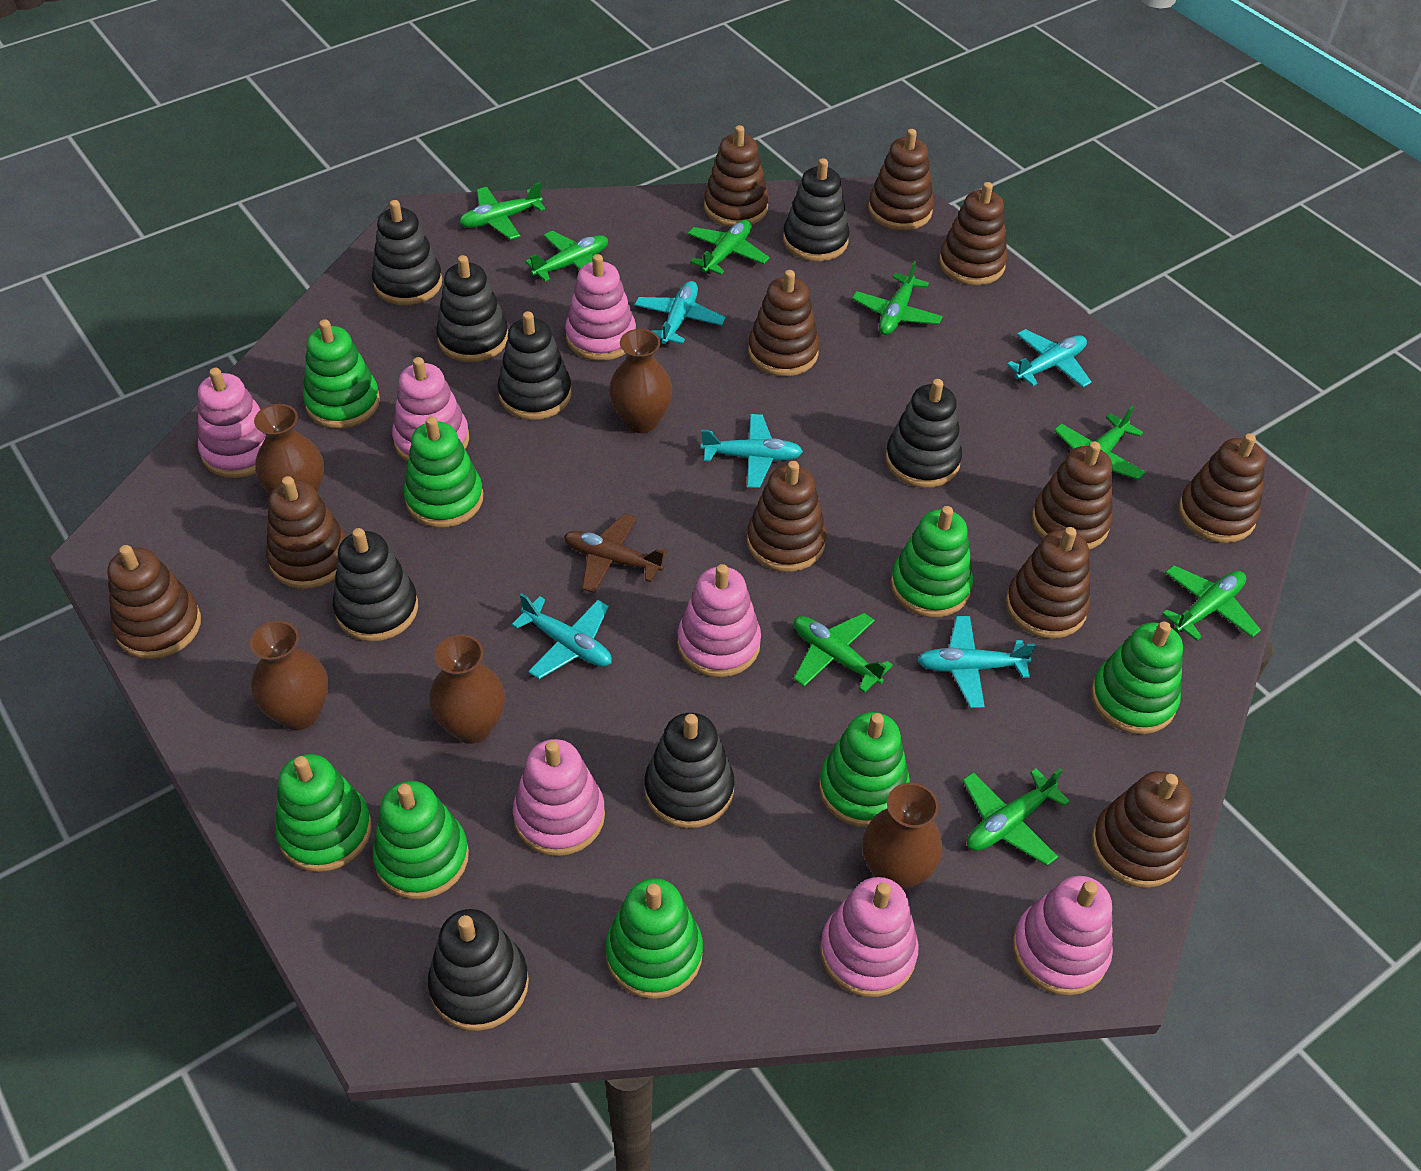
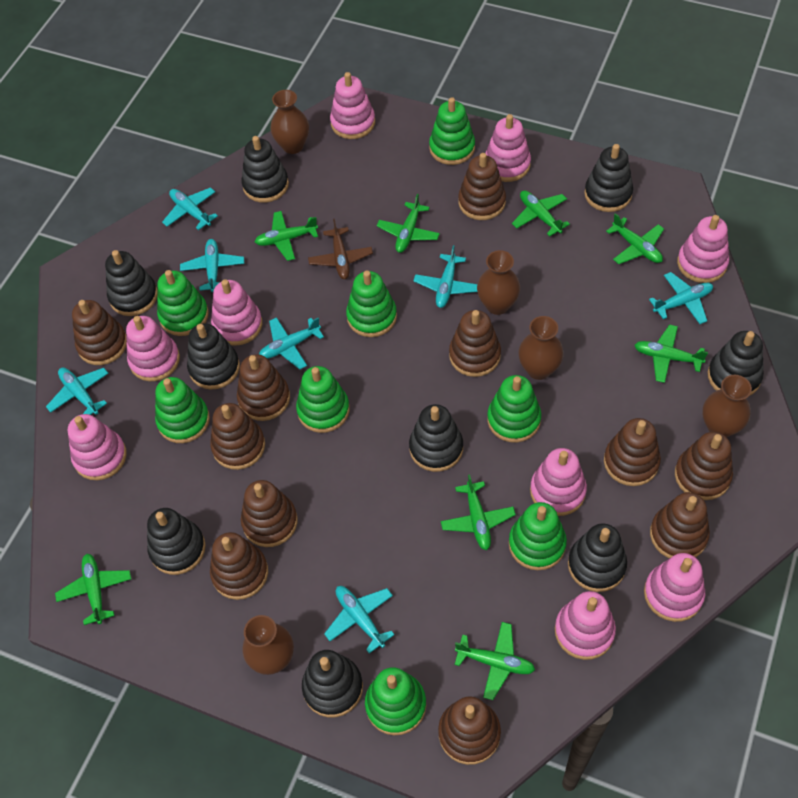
black stacking toy: [333,528,418,641] [372,200,442,305] [428,909,529,1031] [436,255,508,362] [498,311,572,420] [645,713,735,828] [783,158,849,261] [885,379,962,488] = 8 -> [105,250,158,316] [147,508,206,575] [187,323,240,390] [241,136,289,203] [302,650,363,717] [409,404,463,472] [568,523,627,592] [584,144,633,212] [708,331,764,395] = 9
pink stacking toy: [198,368,266,478] [392,357,469,462] [513,739,605,856] [565,254,636,361] [677,564,761,677] [820,877,918,997] [1013,876,1113,995] = 7 -> [68,414,127,480] [126,316,180,381] [211,279,262,346] [330,72,375,139] [486,114,531,182] [530,448,587,516] [555,591,616,660] [644,553,705,622] [677,215,729,283] = 9
turquoise plane: [511,593,612,679] [634,281,726,344] [701,414,803,488] [917,616,1036,708] [1007,329,1091,387] = 5 -> [46,367,109,415] [162,187,218,230] [180,239,244,292] [259,317,324,370] [324,586,395,653] [413,245,477,308] [649,272,713,324] = 7

